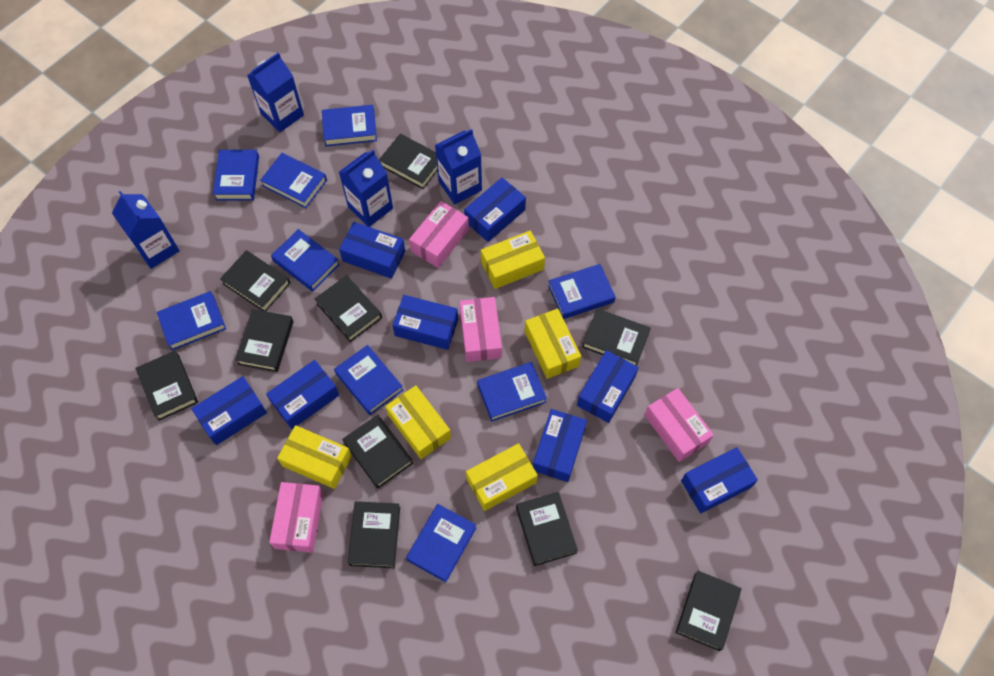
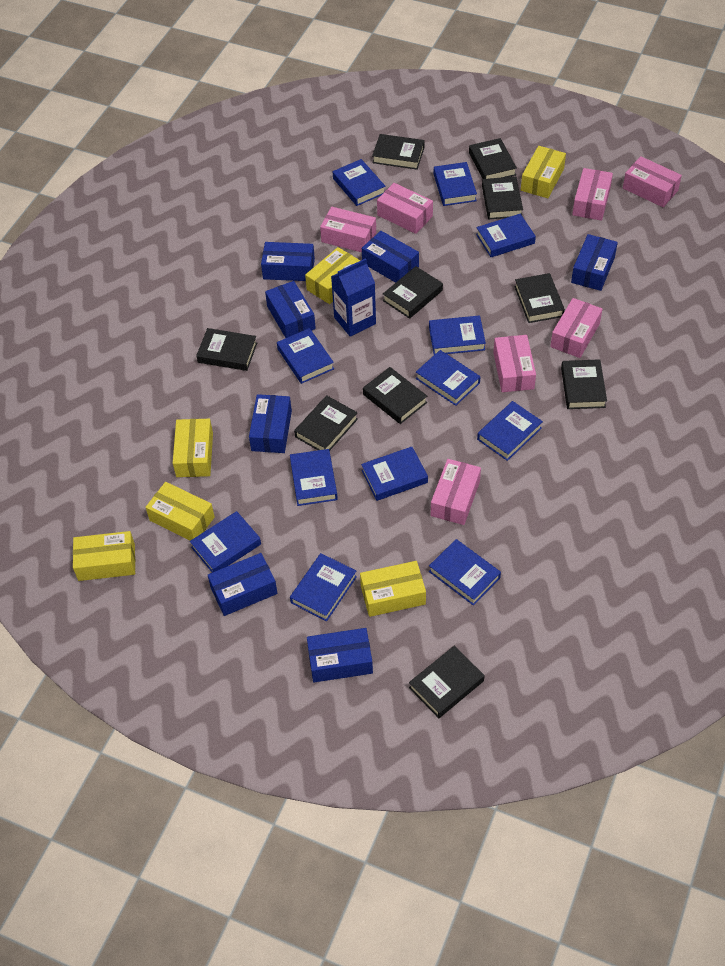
blue book: [156,291,226,350] [213,150,259,200] [260,153,327,208] [271,229,340,292] [322,105,377,146] [334,345,403,415] [406,504,476,582] [477,362,547,422] [548,264,616,319] = 9 -> [190,511,261,573] [277,328,334,384] [290,449,338,506] [290,553,357,621] [333,159,385,206] [361,447,428,501] [416,350,481,406] [429,316,486,355] [429,539,501,606] [434,162,477,206] [476,214,536,257] [477,401,543,461] = 12
blue box: [191,376,267,445] [266,360,339,429] [339,222,405,279] [392,295,458,350] [464,177,526,242] [533,409,587,482] [577,350,639,423] [681,447,758,514] = 8 -> [208,553,277,616] [249,394,292,453] [261,242,315,281] [265,281,316,338] [307,628,373,682] [362,231,419,283] [571,234,618,291] = 7
blue carton: [112,191,180,269] [247,53,304,132] [339,150,393,227] [435,129,482,204] = 4 -> [331,258,376,337] = 1
pink box: [269,482,323,553] [409,201,469,268] [459,297,502,362] [645,388,714,462] = 4 -> [320,207,376,252] [377,183,433,234] [431,459,481,525] [493,335,536,392] [550,298,602,358] [572,168,613,221] [623,156,682,207] = 7
yellow box: [277,425,352,489] [385,385,451,459] [466,443,538,511] [481,231,545,289] [525,309,581,379] = 5 -> [73,531,135,581] [146,482,215,541] [173,419,213,477] [305,247,360,304] [360,561,426,617] [521,146,566,198] = 6

